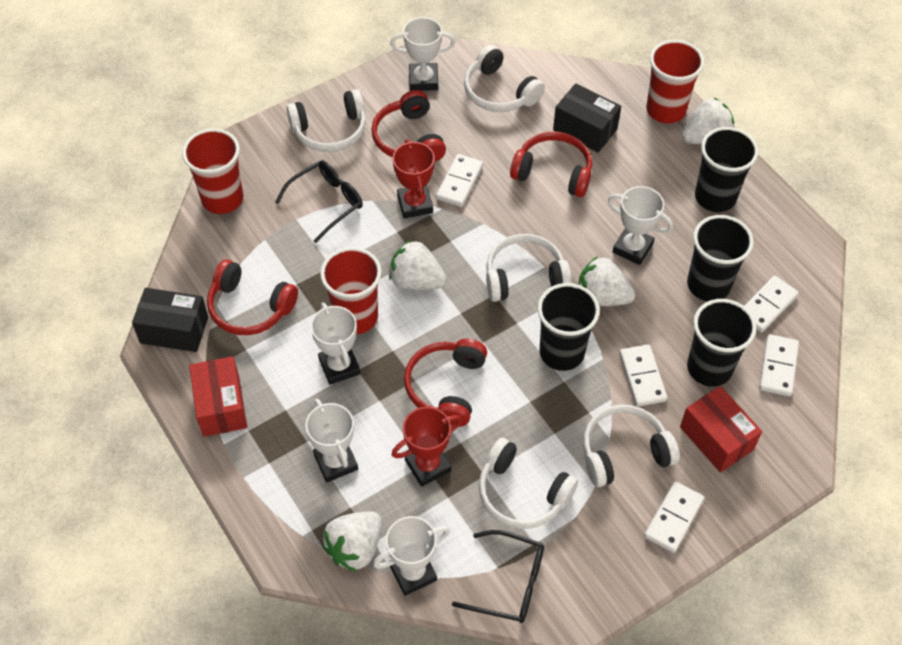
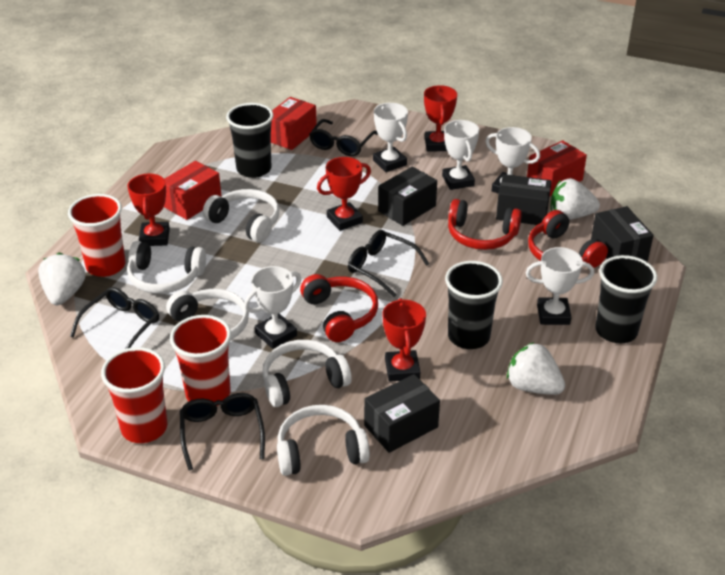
black box: [132,288,208,352] [553,83,621,153] = 2 -> [364,374,440,453] [378,166,437,226] [496,174,552,225] [591,206,654,262] = 4
black cup: [538,283,600,371] [687,215,754,301] [687,299,757,387] [695,127,758,212] = 4 -> [226,103,273,178] [445,261,503,349] [595,255,657,343] = 3
black glasses: [275,160,363,243] [452,530,544,623] = 2 -> [70,287,159,349] [180,393,265,470] [309,119,378,156] [348,230,429,297] = 4
red box: [189,356,247,437] [680,386,762,473] = 2 -> [164,161,222,220] [271,97,317,150] [527,140,587,196] = 3
red headphones: [207,260,298,335] [371,90,446,162] [404,339,487,427] [510,131,592,197] = 4 -> [300,274,378,342] [448,199,522,250] [528,210,608,268] = 3
red trophy: [392,407,462,487] [393,139,435,218] = 2 -> [127,173,170,246] [317,157,371,231] [383,298,426,382] [424,85,457,152] = 4
white domino: [436,154,483,207] [619,345,667,407] [644,481,704,553] [744,276,799,332] [759,334,799,396] = 5 -> none = 0
white strawberry: [322,511,382,572] [389,240,447,290] [578,256,636,306] [681,98,735,144] = 4 -> [38,253,86,305] [507,342,565,395] [551,178,600,220] = 3

